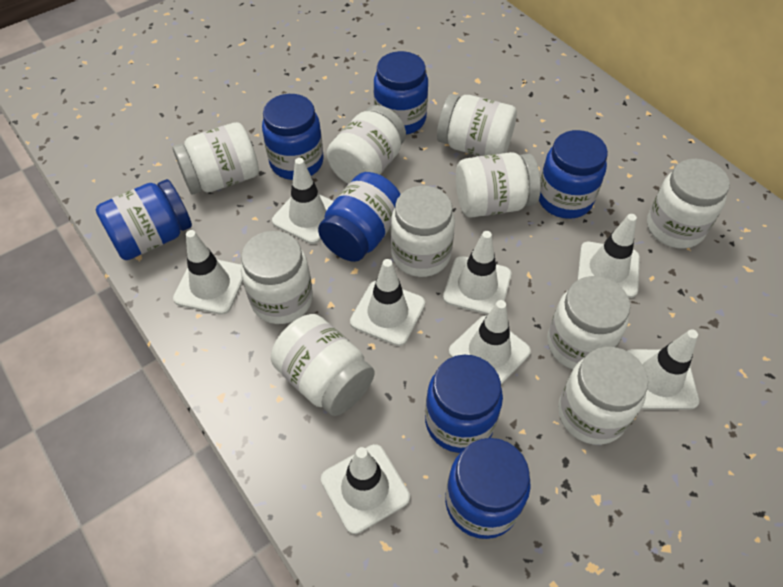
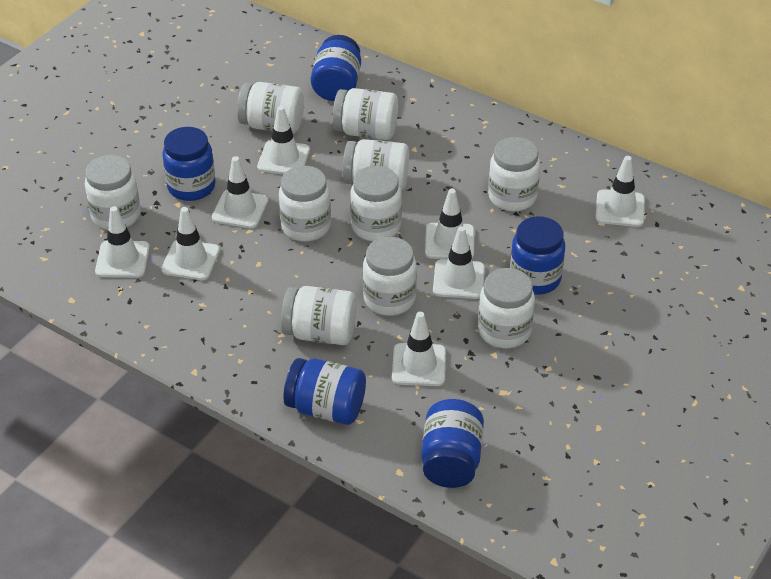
blue jar: [96,179,192,260] [262,94,324,180] [318,172,401,262] [374,51,428,135] [425,355,503,453] [445,438,531,539] [539,130,608,219] = 7 -> [162,127,216,201] [283,358,366,425] [311,35,361,101] [421,399,484,488] [510,216,565,295] = 5

